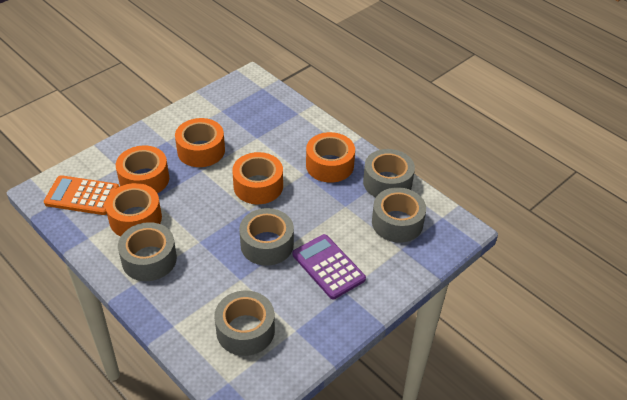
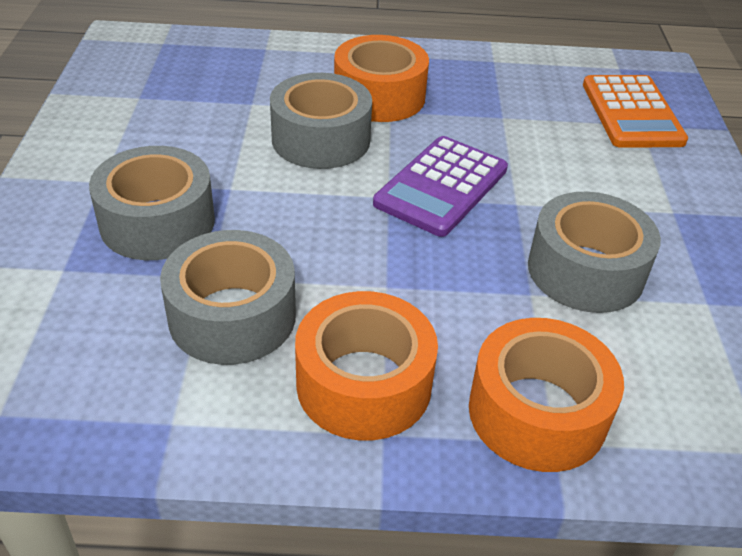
grey tape: [118,222,177,281] [214,291,275,356] [239,208,294,266] [363,149,415,197] [372,187,426,243] = 5 -> [89,146,215,260] [160,230,296,365] [270,73,372,169] [528,192,661,313] = 4
orange tape: [105,183,162,236] [116,145,169,193] [175,118,225,167] [232,152,283,204] [306,132,355,183] = 5 -> [295,291,438,440] [334,35,429,122] [469,318,624,472] = 3

